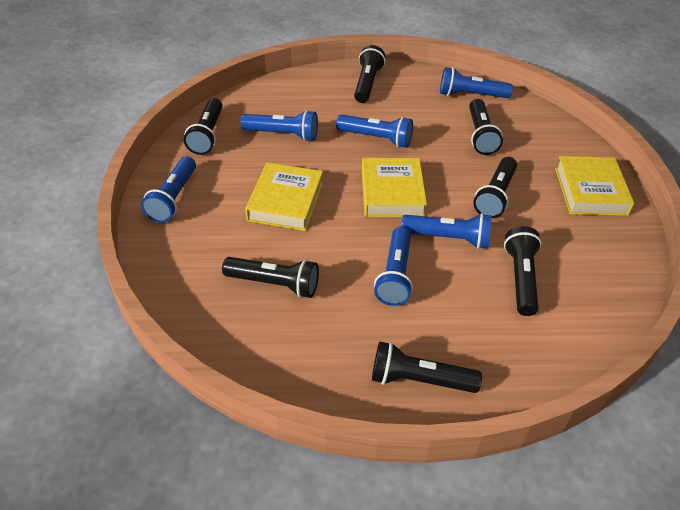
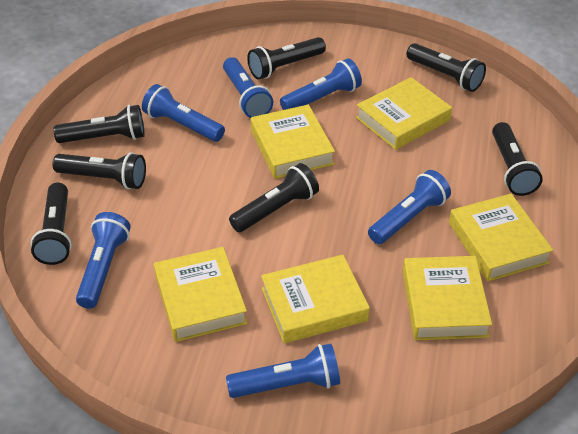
yellow book: [245,162,323,231] [362,158,427,217] [555,156,634,216] = 3 -> [154,247,247,342] [251,104,335,179] [261,255,370,343] [356,77,452,150] [403,256,492,340] [449,194,553,282] = 6

